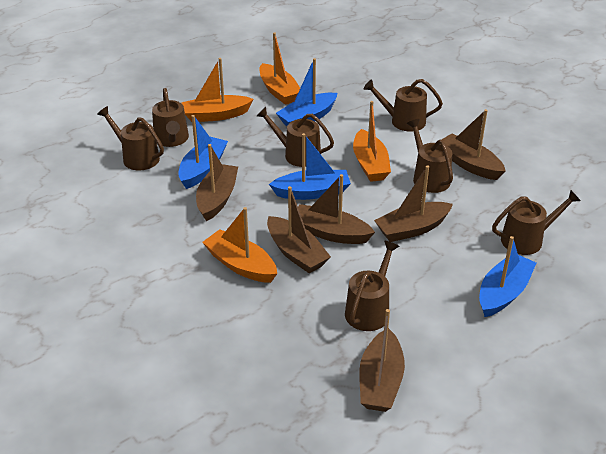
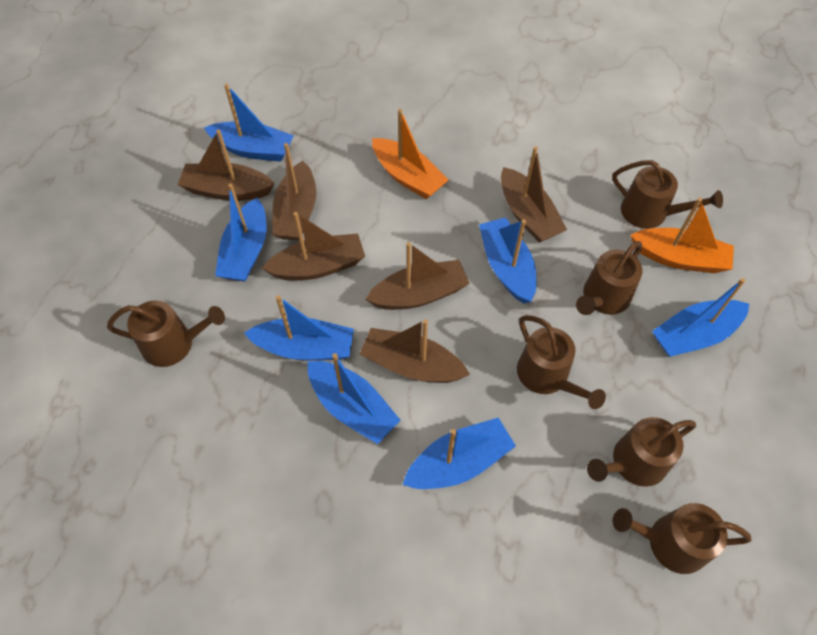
blue boat: [178,115,228,189] [269,133,351,200] [276,58,337,126] [479,236,536,317] = 4 -> [204,84,294,162] [215,183,267,282] [244,295,354,361] [308,353,401,444] [402,418,516,489] [479,217,537,304] [652,278,749,357] = 7
brown watering can: [97,106,164,170] [152,88,189,147] [257,107,334,167] [345,241,399,331] [364,79,443,132] [407,119,453,193] [492,190,581,255] = 7 -> [107,300,225,367] [517,315,606,409] [576,241,642,315] [587,417,696,487] [612,160,723,229] [612,503,752,574] = 6
orange boat: [181,58,254,122] [202,207,277,283] [259,32,300,105] [353,101,391,182] = 4 -> [372,109,448,199] [631,198,734,273] = 2

